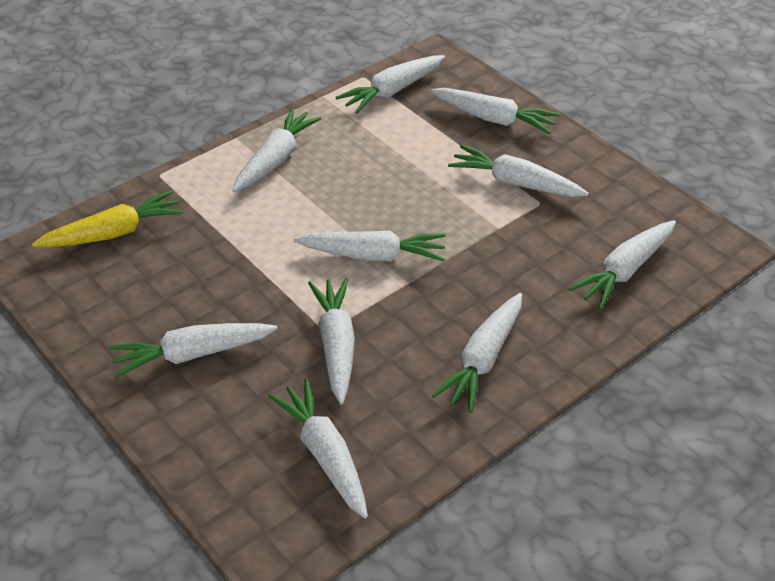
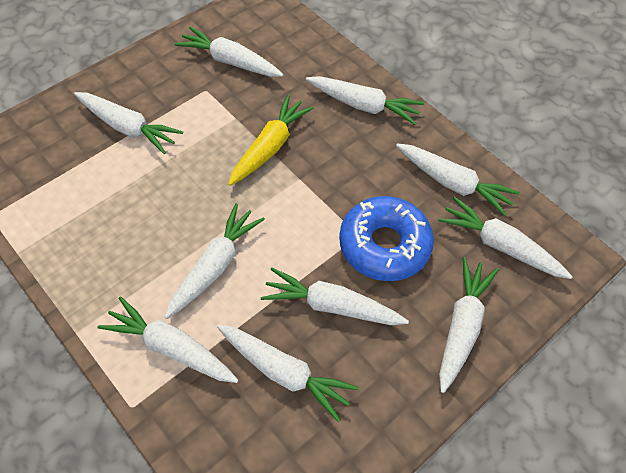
blue donut: none = 0 -> [339,196,434,281] = 1

